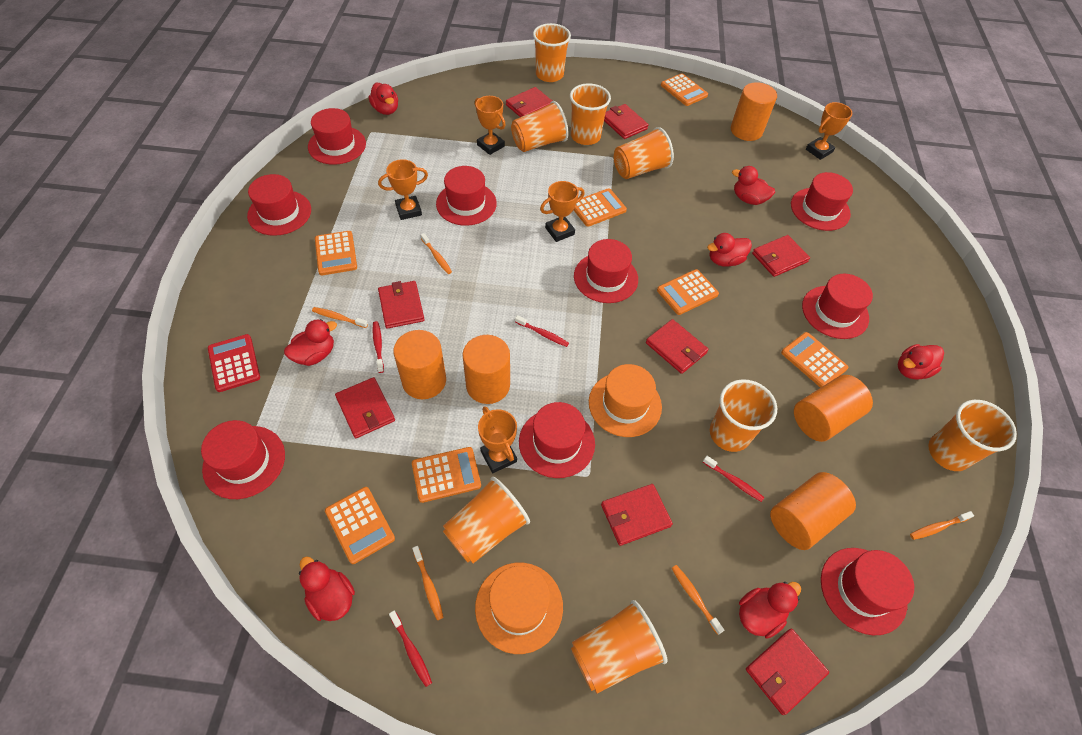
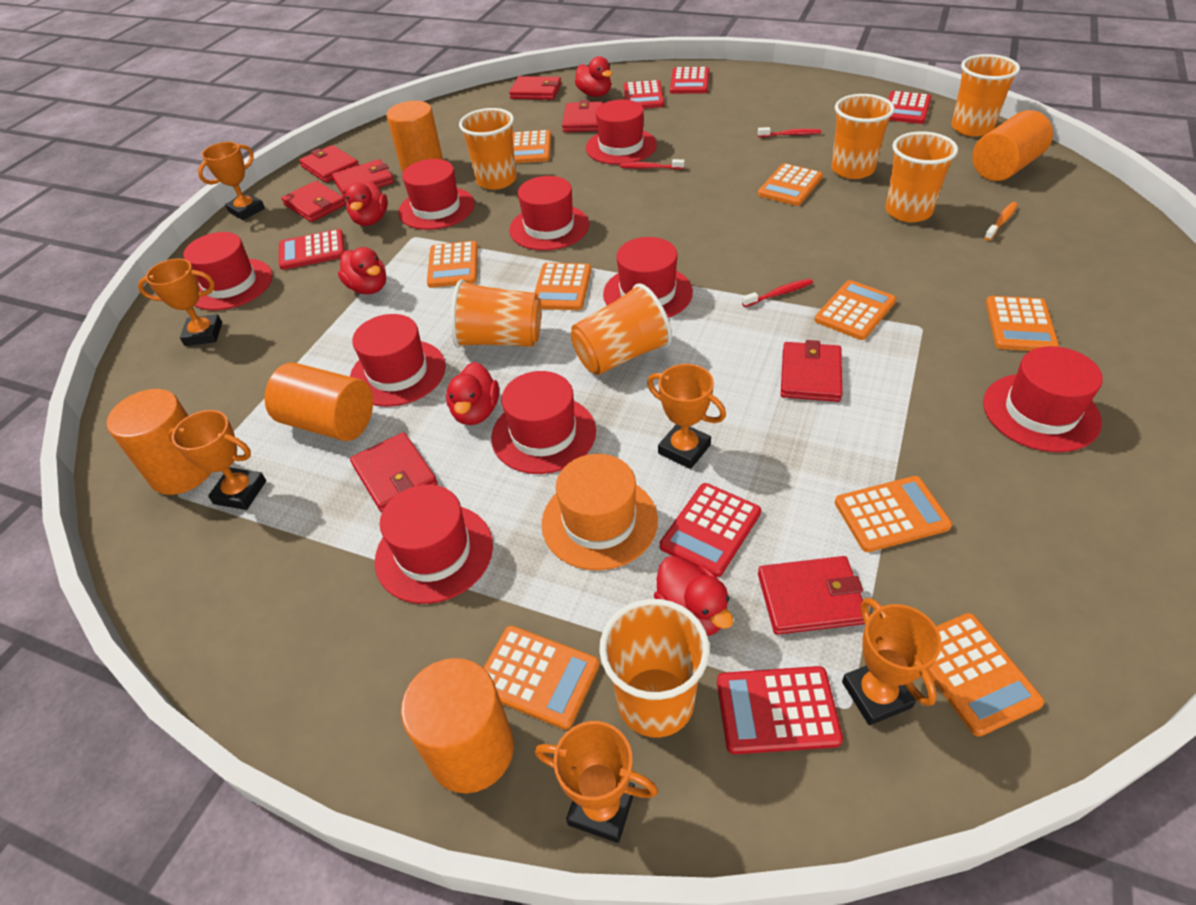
orange calculator: [315,231,357,275] [325,487,395,564] [412,447,481,503] [574,188,627,227] [657,269,719,315] [661,73,708,106] [781,332,848,388] = 7 -> [427,241,478,288] [483,626,600,730] [513,130,551,163] [534,263,591,310] [758,163,823,206] [815,280,896,340] [835,476,952,552] [928,613,1044,737] [986,296,1059,351] = 9
orange cup: [443,477,530,563] [511,101,569,152] [533,23,571,82] [570,83,611,145] [571,600,667,694] [614,127,674,179] [710,379,777,452] [928,400,1017,471] = 8 -> [451,279,541,348] [459,108,517,190] [571,283,672,375] [599,599,710,738] [831,94,895,179] [886,131,958,222] [951,54,1020,136] = 7
orange hat: [475,563,563,654] [589,364,662,437] = 2 -> [542,454,658,570] = 1
orange toothbrush: [312,307,368,328] [412,546,444,620] [421,233,452,274] [672,565,724,635] [910,511,974,540] = 5 -> [984,202,1018,241] = 1
orange trophy: [378,159,428,220] [475,96,506,155] [478,406,517,473] [540,181,585,242] [806,102,852,160] = 5 -> [138,258,222,346] [168,410,266,510] [198,142,265,220] [535,721,658,843] [647,364,726,469] [842,598,942,725] = 6
red calculator: [208,334,260,392] = 1 -> [279,229,345,270] [624,80,664,109] [660,483,761,577] [670,67,709,94] [717,666,843,754] [888,91,931,124] = 6
red duck: [284,319,337,366] [299,556,355,621] [369,83,398,115] [707,233,752,267] [732,166,775,205] [739,582,801,639] [898,344,944,380] = 7 -> [338,247,386,294] [345,181,388,226] [446,362,499,425] [575,56,612,97] [654,556,733,636] = 5
red toothbrush: [372,321,384,373] [389,611,432,687] [515,315,569,347] [703,456,764,502] = 4 -> [620,159,685,169] [742,279,813,307] [758,127,821,137] = 3

